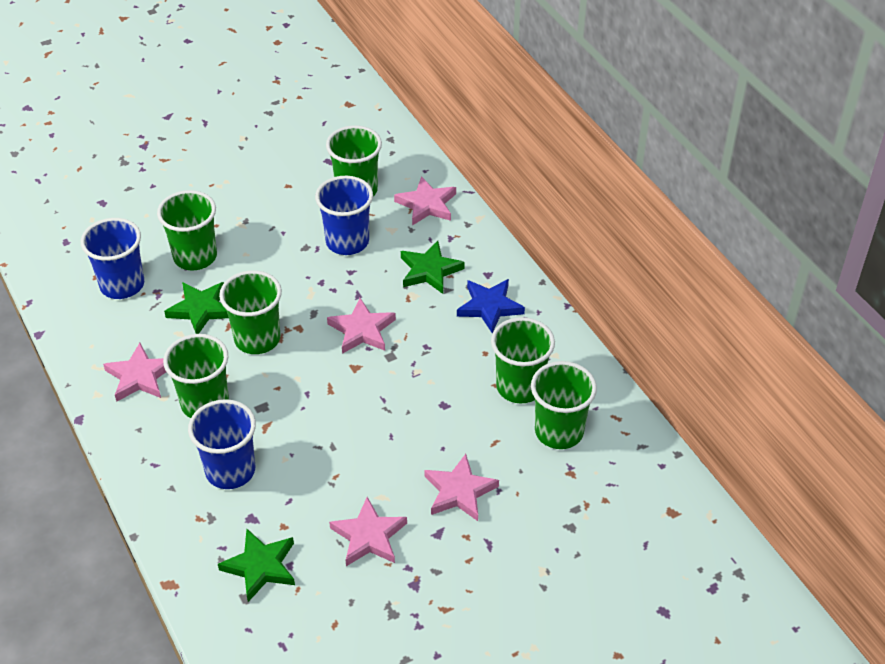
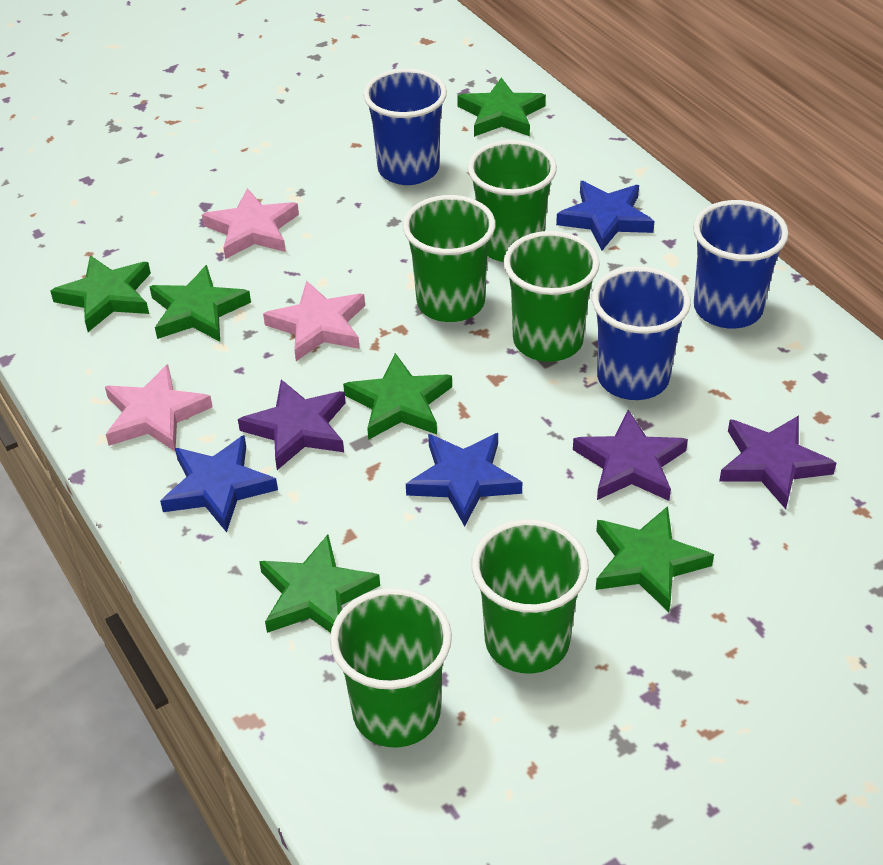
blue star: [457,279,525,333] = 1 -> [160,435,278,532] [406,433,522,527] [556,181,655,251] = 3
green cup: [157,190,217,270] [163,334,229,418] [219,270,282,354] [326,125,382,196] [491,317,555,403] [531,361,597,449] = 6 -> [330,588,452,748] [403,195,495,322] [468,140,557,262] [472,519,589,674] [503,231,600,362] = 5
green star: [164,282,229,334] [218,529,295,602] [401,241,465,294] = 3 -> [50,255,151,332] [149,265,251,342] [259,534,380,633] [343,353,452,440] [457,77,546,137] [596,506,714,612] = 6
pink star: [103,343,166,402] [327,298,396,354] [329,497,407,566] [394,176,456,225] [424,454,499,521] = 5 -> [105,364,213,452] [202,188,299,259] [263,280,365,361] = 3
purple star: none = 0 -> [238,379,346,470] [573,410,688,501] [719,416,836,509] = 3

